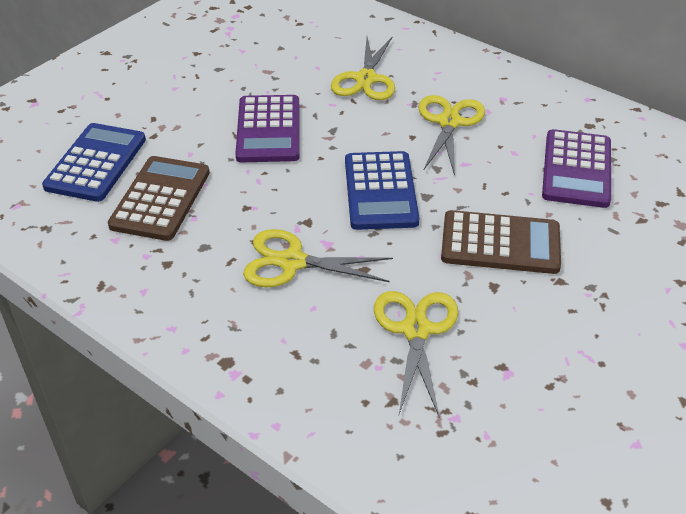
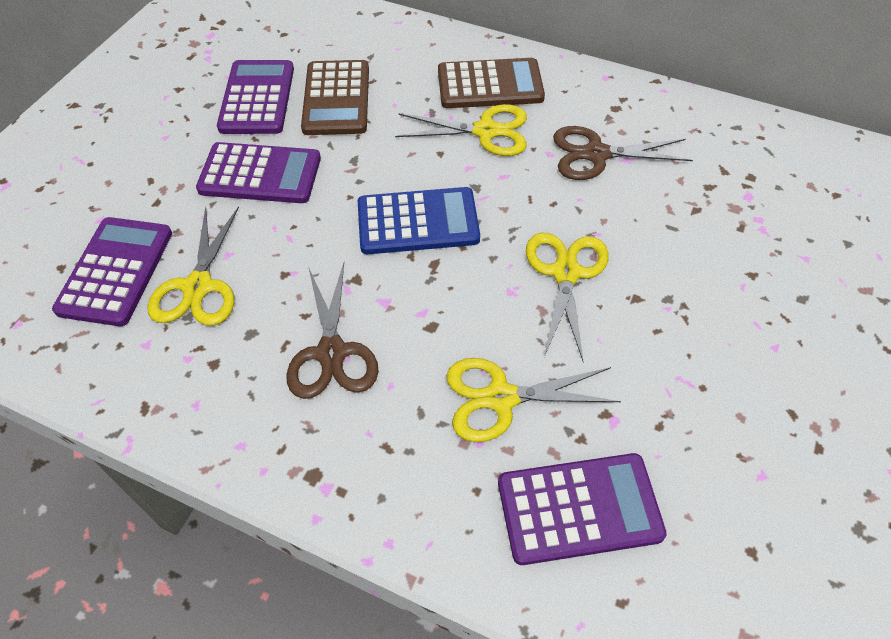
blue calculator: [42,123,146,202] [345,151,419,230] = 2 -> [358,187,480,254] = 1
brown scissors: none = 0 -> [286,263,379,399] [553,126,693,180] = 2
purple calculator: [235,95,299,162] [542,129,611,208] = 2 -> [52,217,172,326] [196,142,321,203] [217,60,294,134] [498,453,667,565] = 4

